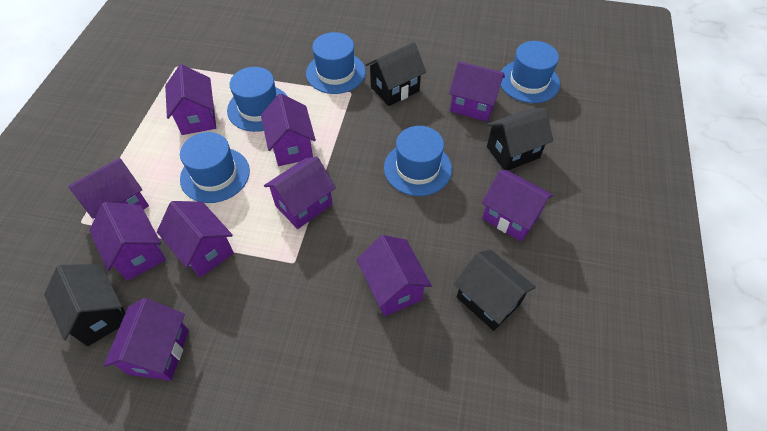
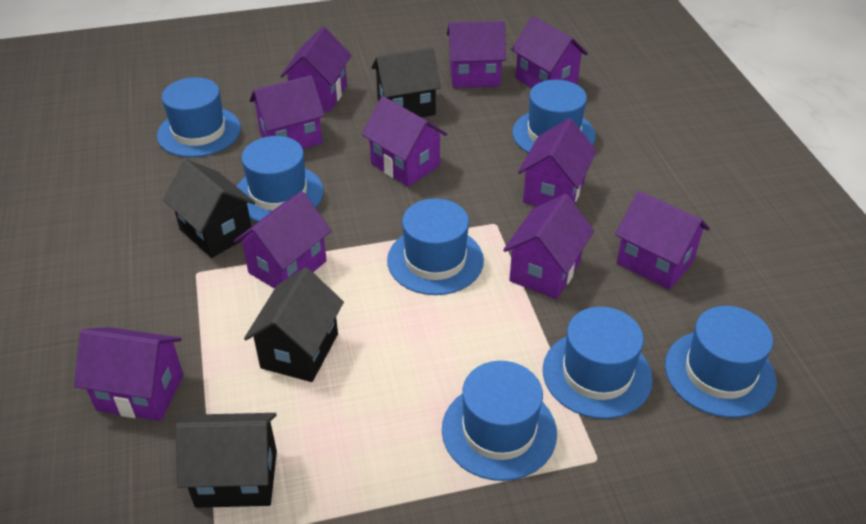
blue hat: [180,132,250,203] [227,67,288,132] [306,32,366,94] [384,126,452,196] [501,41,560,103] = 5 -> [157,77,241,157] [237,136,324,222] [387,199,484,295] [442,361,557,481] [512,80,596,153] [543,307,653,419] [665,306,777,418] = 7

